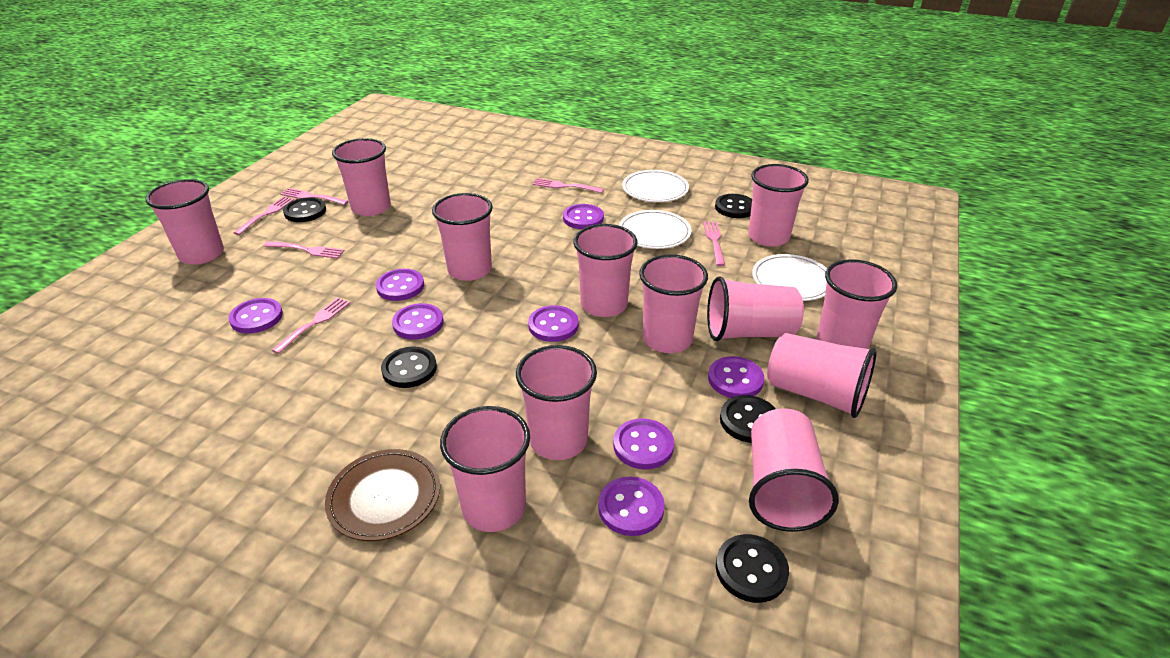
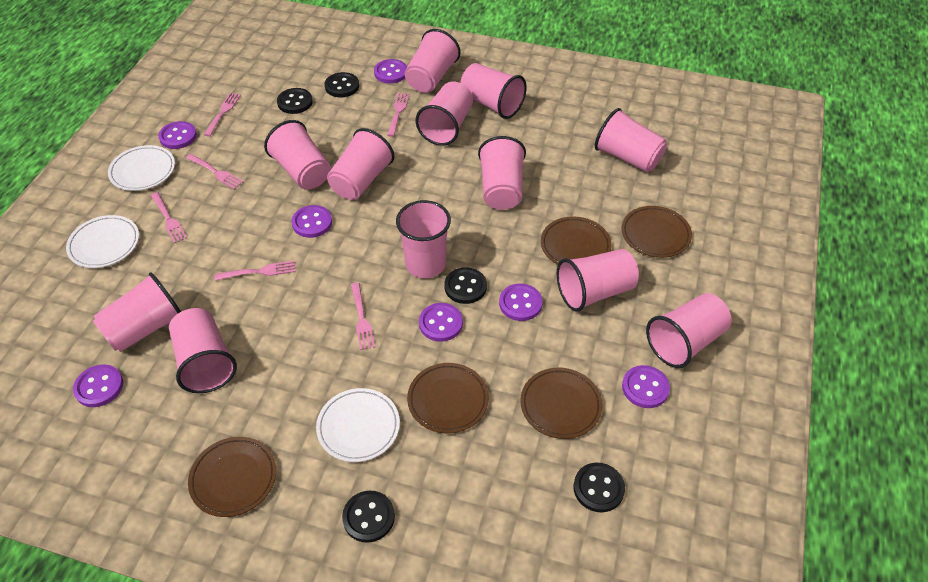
brown plate: [325,449,440,541] = 1 -> [188,437,276,517] [407,363,489,433] [520,368,603,439] [541,216,612,265] [622,206,692,258] = 5
purple button: [229,298,283,333] [376,269,424,301] [392,303,444,340] [528,305,579,342] [563,204,604,229] [598,477,665,536] [613,418,674,469] [708,356,764,398] = 8 -> [73,364,123,407] [158,121,197,149] [292,205,332,238] [374,59,407,84] [419,303,463,342] [499,284,543,321] [622,365,670,408] = 7

